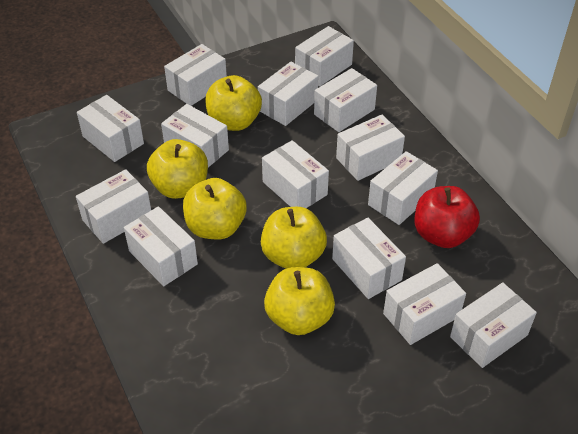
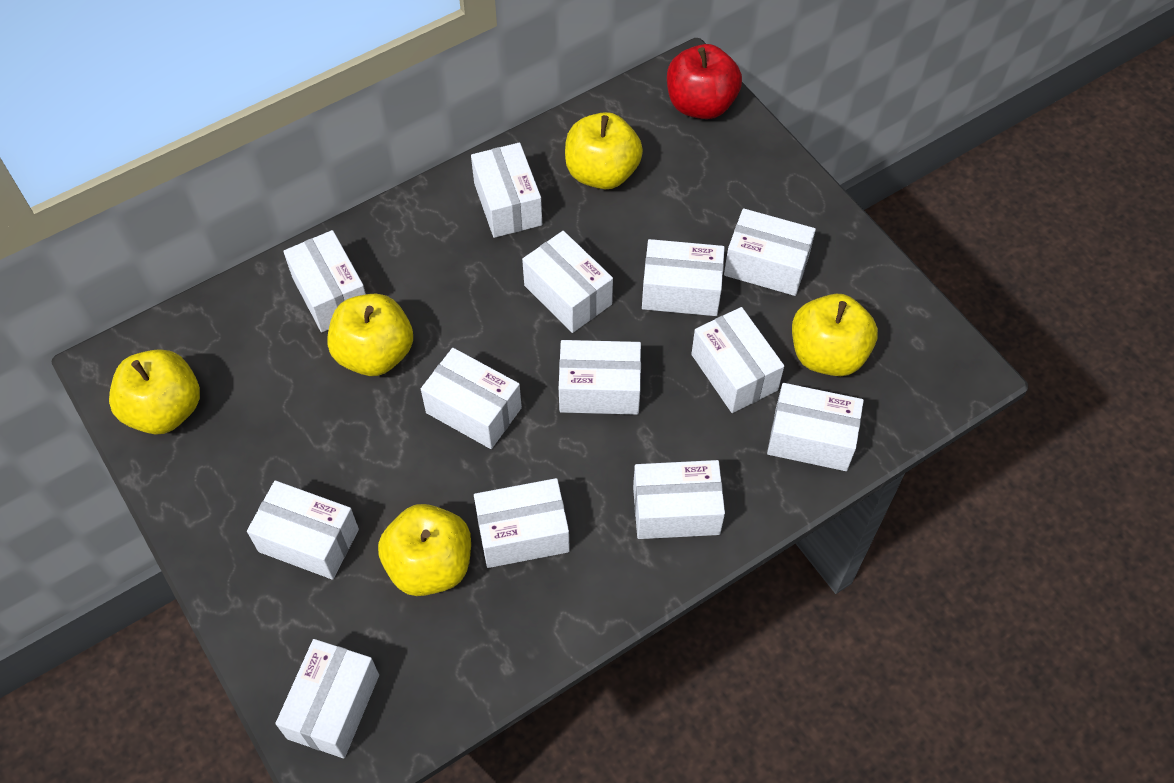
white box: [76,169,151,244] [77,95,144,162] [124,206,198,286] [161,104,229,167] [164,44,227,106] [258,62,318,126] [262,140,329,208] [295,26,354,87] [314,68,377,132] [332,218,406,299] [336,115,405,181] [368,151,438,225] [383,263,466,345] [450,282,537,368] = 14 -> [247,480,359,580] [275,639,379,758] [283,230,366,332] [421,348,522,449] [471,143,542,238] [474,478,570,568] [522,231,613,333] [559,340,641,415] [633,460,725,539] [642,239,725,316] [691,307,784,413] [724,208,816,296] [767,383,864,471] = 13

